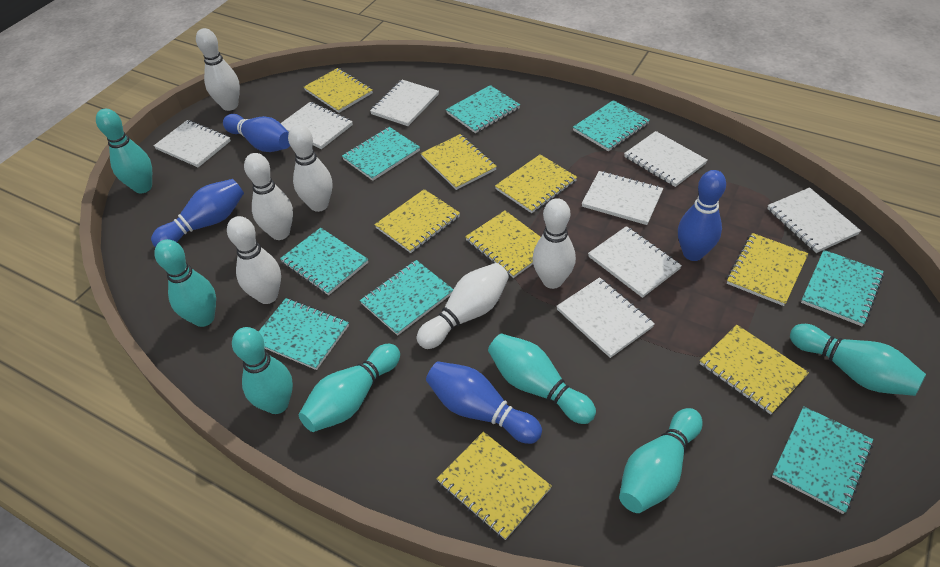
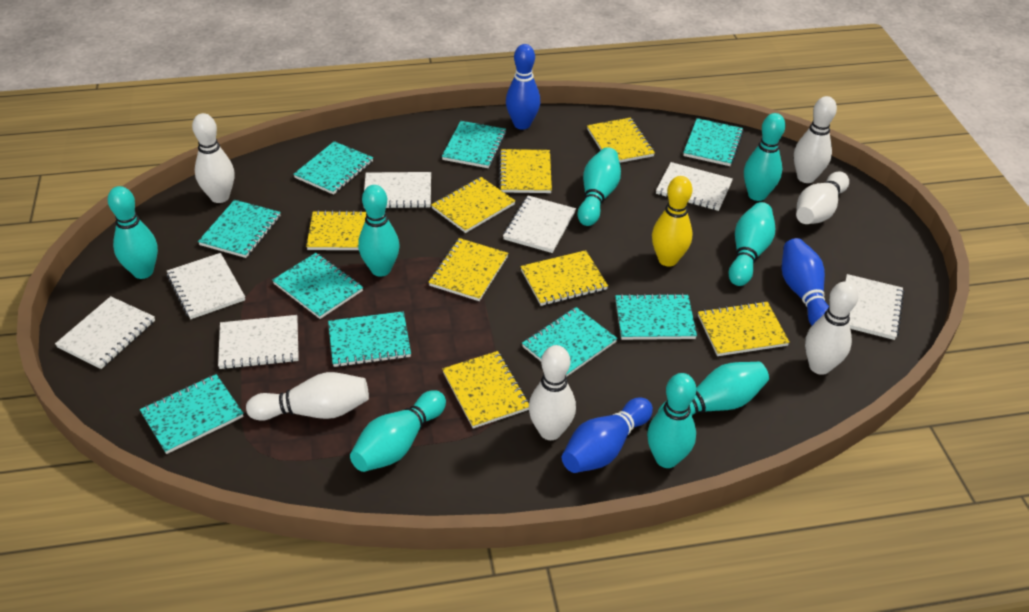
blue bowling pin: [151,179,244,247] [223,114,290,152] [426,361,542,444] [678,170,726,261] = 4 -> [506,44,540,129] [562,397,653,473] [782,238,829,326] = 3
turquoise bowling pin: [96,109,152,193] [154,239,216,327] [232,327,293,414] [299,344,400,432] [488,334,596,424] [619,408,703,513] [790,324,926,396] = 7 -> [107,186,158,279] [350,390,446,472] [358,185,400,277] [577,147,621,226] [647,373,696,468] [658,362,769,415] [728,202,775,286] [744,113,786,201] = 8
turquoise notebook: [258,298,349,370] [280,228,368,295] [342,127,420,181] [360,260,453,336] [446,85,520,133] [573,100,650,151] [772,406,873,514] [801,250,884,326] = 8 -> [140,374,244,454] [198,200,281,258] [272,253,363,319] [293,141,373,195] [328,311,411,367] [442,121,507,168] [522,307,618,377] [615,293,697,340] [683,118,744,166] = 9
white notebook: [154,120,231,167] [281,102,353,149] [370,80,439,126] [556,277,655,358] [582,171,663,225] [588,226,682,298] [624,131,708,187] [767,187,861,253] = 8 -> [55,296,155,369] [167,253,245,319] [218,315,299,370] [364,172,431,208] [503,196,576,253] [656,162,733,211] [846,274,904,340] = 7
yellow bowling pin: none = 0 -> [652,176,693,267] = 1

